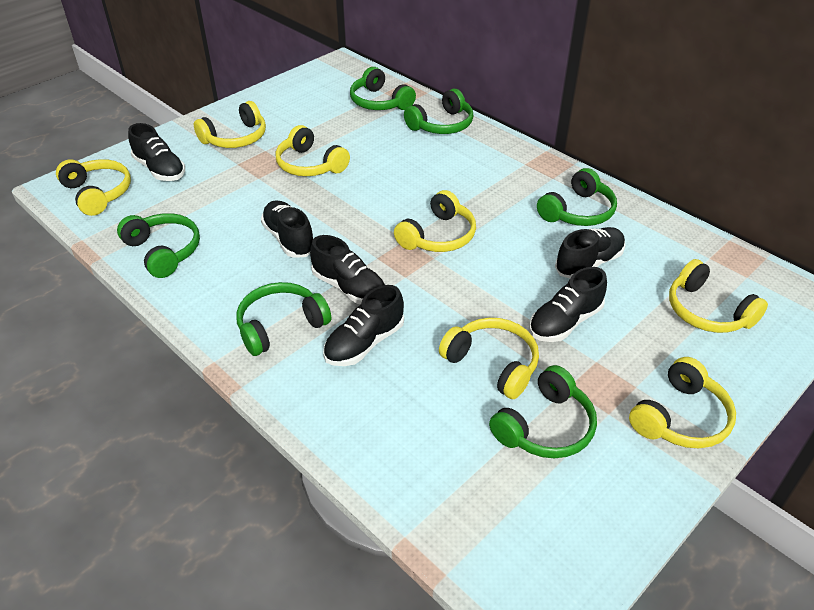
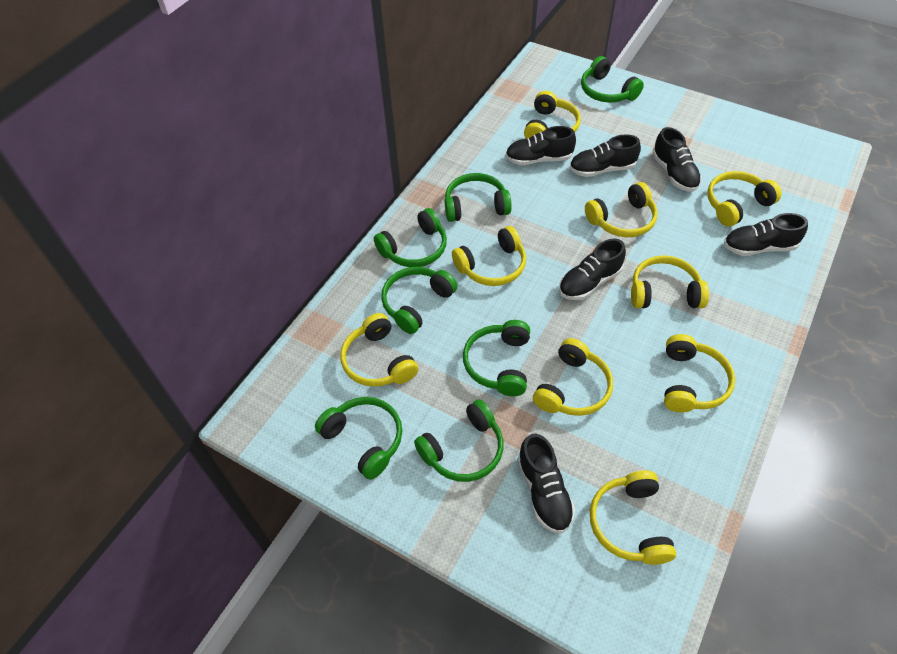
green headphones: [117,213,200,278] [236,282,331,356] [350,67,416,110] [404,89,473,134] [489,365,597,458] [537,168,617,226] = 6 -> [315,397,402,480] [374,208,447,267] [381,267,458,334] [414,399,503,482] [445,173,512,222] [463,320,530,396] [581,56,644,103] = 7
yellow headphones: [56,159,131,216] [194,101,266,148] [276,125,350,176] [394,190,476,252] [439,318,539,399] [629,357,736,448] [669,259,768,333] = 7 -> [340,313,418,387] [452,226,526,286] [524,91,581,139] [533,338,613,416] [585,182,658,237] [590,470,676,565] [631,255,709,308] [664,334,735,413] [707,171,782,227] = 9

